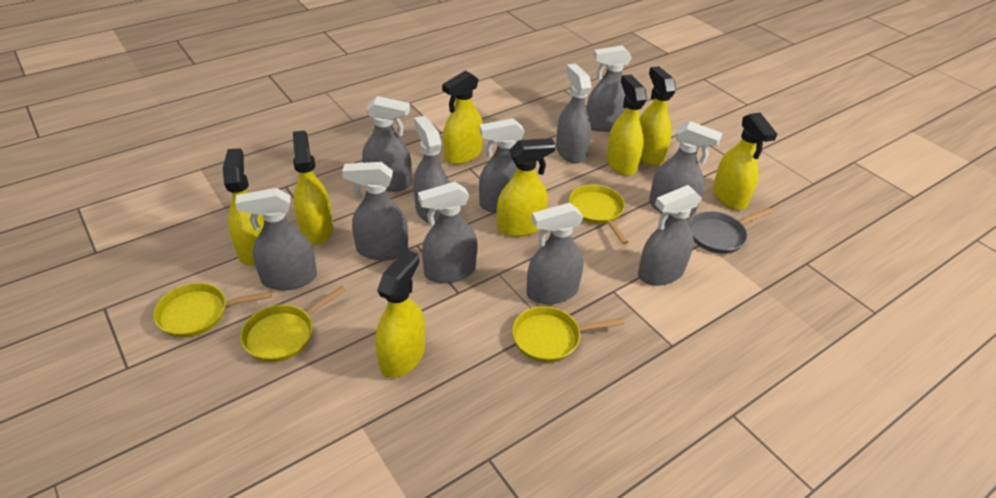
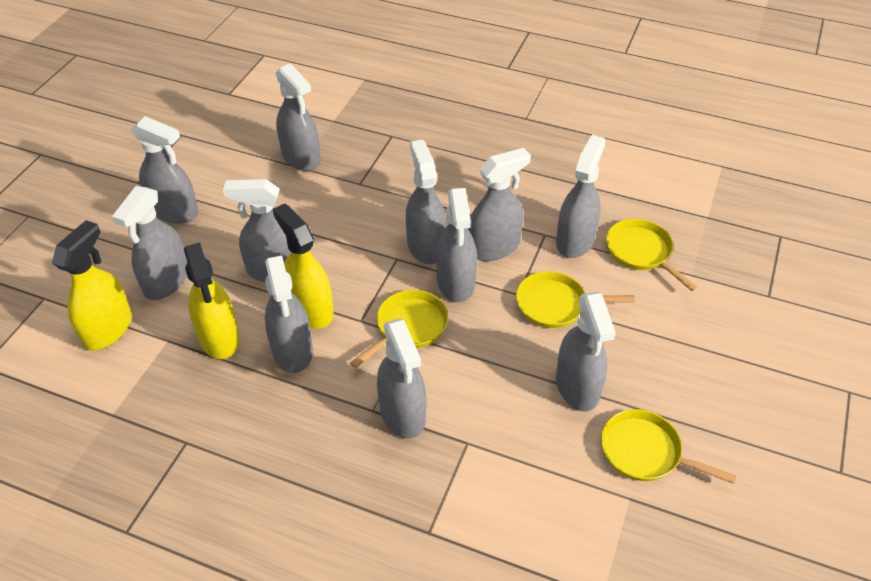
grey pan: [689,208,772,254] = 1 -> none = 0
yellow spray bottle: [223,148,264,266] [293,131,333,245] [375,250,425,378] [442,70,483,165] [497,138,556,237] [606,74,647,176] [639,66,676,166] [713,113,777,210] = 8 -> [52,220,132,351] [184,242,240,359] [273,204,333,329] = 3

